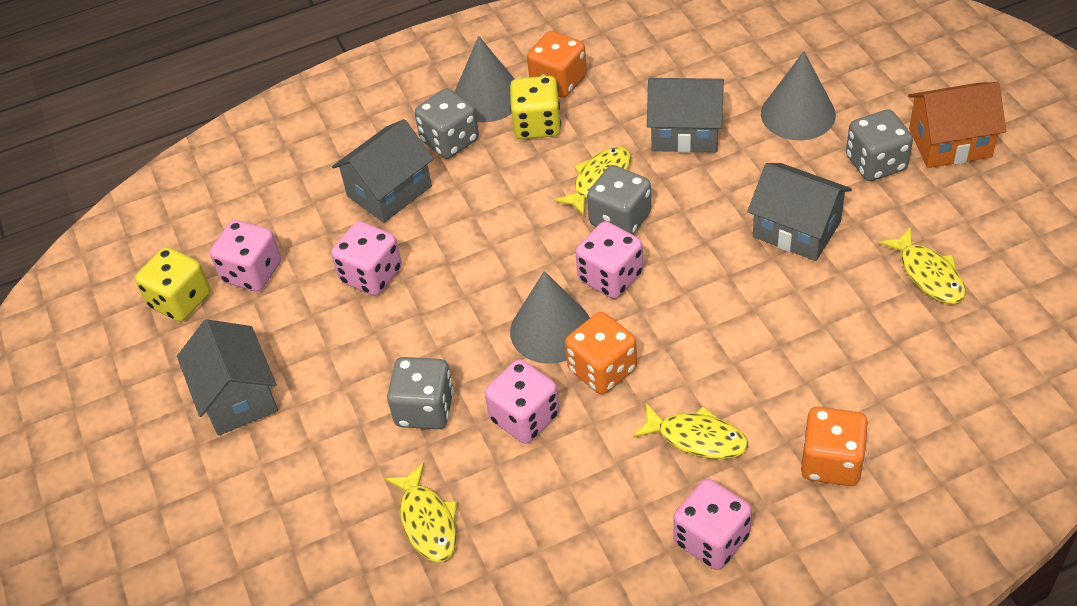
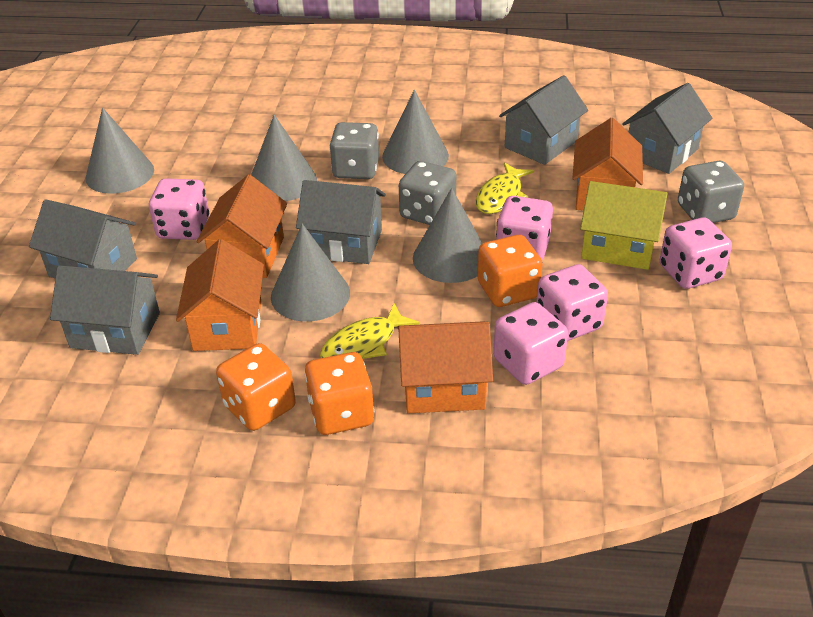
grey cone: [455,36,514,122] [510,271,590,364] [761,51,836,140] = 3 -> [86,108,154,194] [251,115,317,201] [271,224,350,322] [382,90,449,174] [413,188,483,283] = 5
grey dice: [387,357,454,429] [415,88,479,159] [587,165,651,235] [846,109,913,181] = 4 -> [329,122,379,179] [399,161,456,225] [678,161,744,223] = 3
grey house: [177,319,278,436] [332,119,434,223] [647,78,724,153] [747,163,852,261] = 4 -> [29,199,137,278] [50,265,160,355] [296,180,386,264] [499,75,588,165] [622,83,712,174] = 5
orange house: [908,82,1006,168] = 1 -> [176,239,264,351] [196,174,287,278] [398,322,493,413] [572,118,643,211] = 4
yellow dice: [135,247,211,322] [510,76,561,139] = 2 -> none = 0
yellow fish: [384,462,457,562] [554,146,631,216] [633,403,748,459] [879,227,966,304] = 4 -> [320,303,420,359] [475,162,534,214] = 2
yellow house: none = 0 -> [580,181,668,270] = 1

